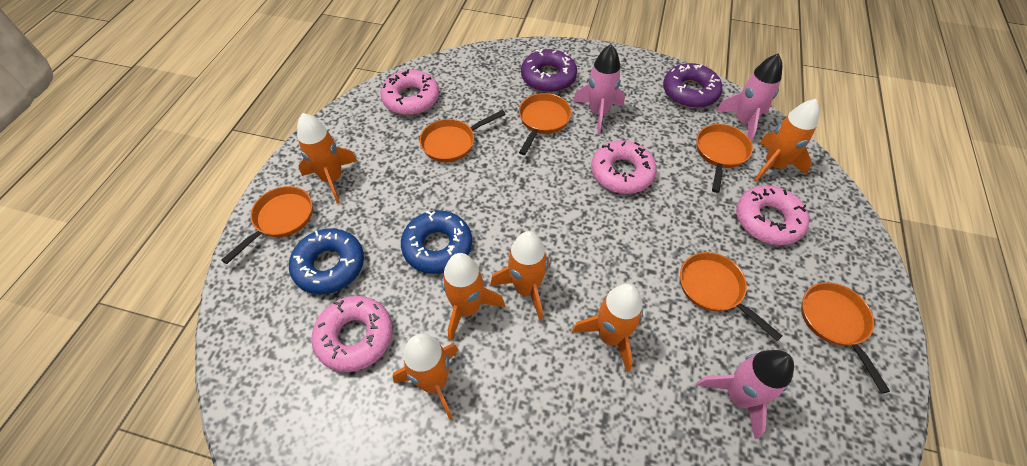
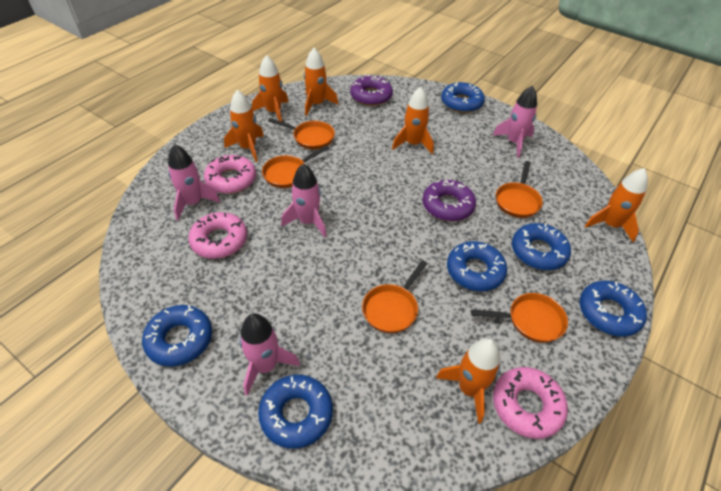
blue donut: [289,228,364,294] [401,210,472,274] = 2 -> [142,305,212,367] [258,375,333,449] [441,82,485,113] [447,241,507,292] [512,223,571,270] [580,281,647,337] = 6
orange pan: [221,186,312,264] [420,110,506,162] [519,93,571,155] [680,252,782,341] [696,124,753,193] [801,282,890,394] = 6 -> [262,145,329,188] [268,118,335,149] [362,260,428,333] [471,293,568,343] [496,161,543,218] = 5
pink donut: [311,296,393,372] [380,69,439,115] [591,140,657,194] [736,185,809,245] = 4 -> [188,212,247,259] [204,155,256,194] [493,367,568,439] = 3
pink rocket: [573,44,625,134] [697,350,794,439] [715,53,782,142] = 3 -> [168,144,220,221] [240,313,300,395] [281,164,327,238] [492,86,537,158] = 4

